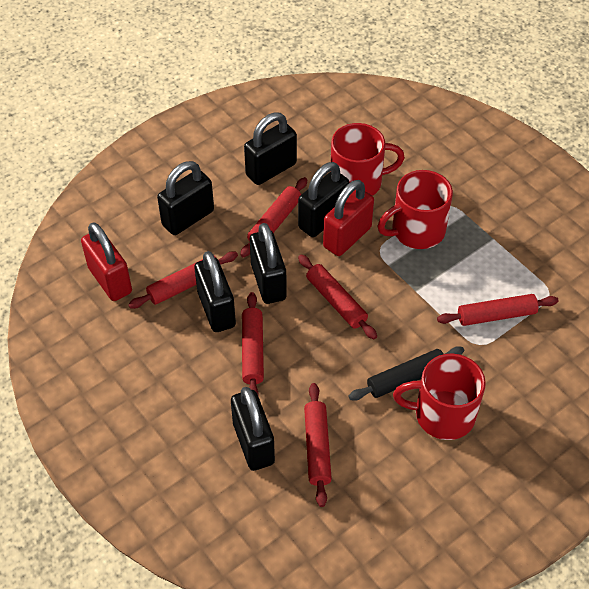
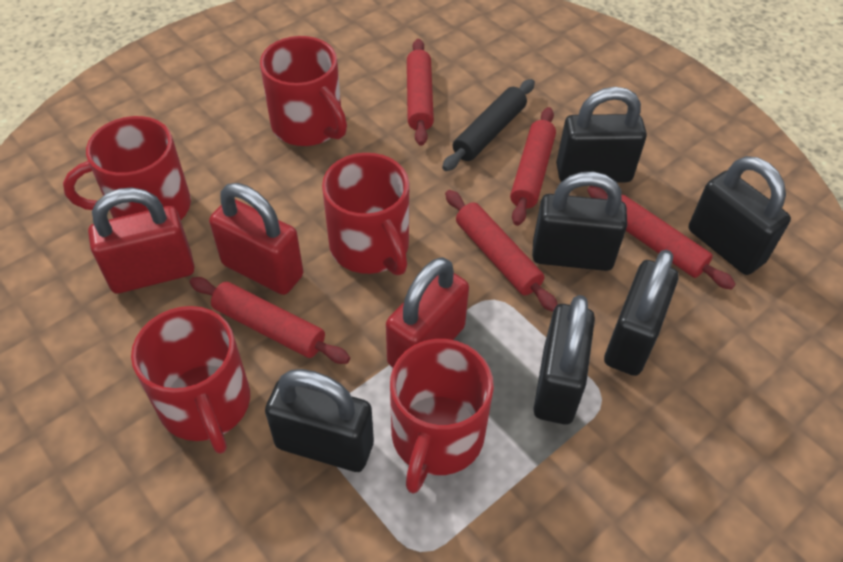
red mug: [330,123,405,196] [377,170,453,249] [393,354,486,440] = 3 -> [63,116,191,220] [131,306,250,454] [260,36,347,146] [322,153,409,275] [390,339,494,494] = 5
red padlock: [81,222,132,301] [323,180,374,256] = 2 -> [88,187,195,294] [209,183,303,295] [386,257,469,368] = 3
red rolling pin: [128,251,238,309] [240,177,307,257] [242,292,264,396] [298,254,377,339] [304,383,332,507] [437,294,559,326] = 6 -> [190,277,350,364] [407,39,434,146] [445,190,558,312] [510,107,556,226] [587,186,736,290] = 5

